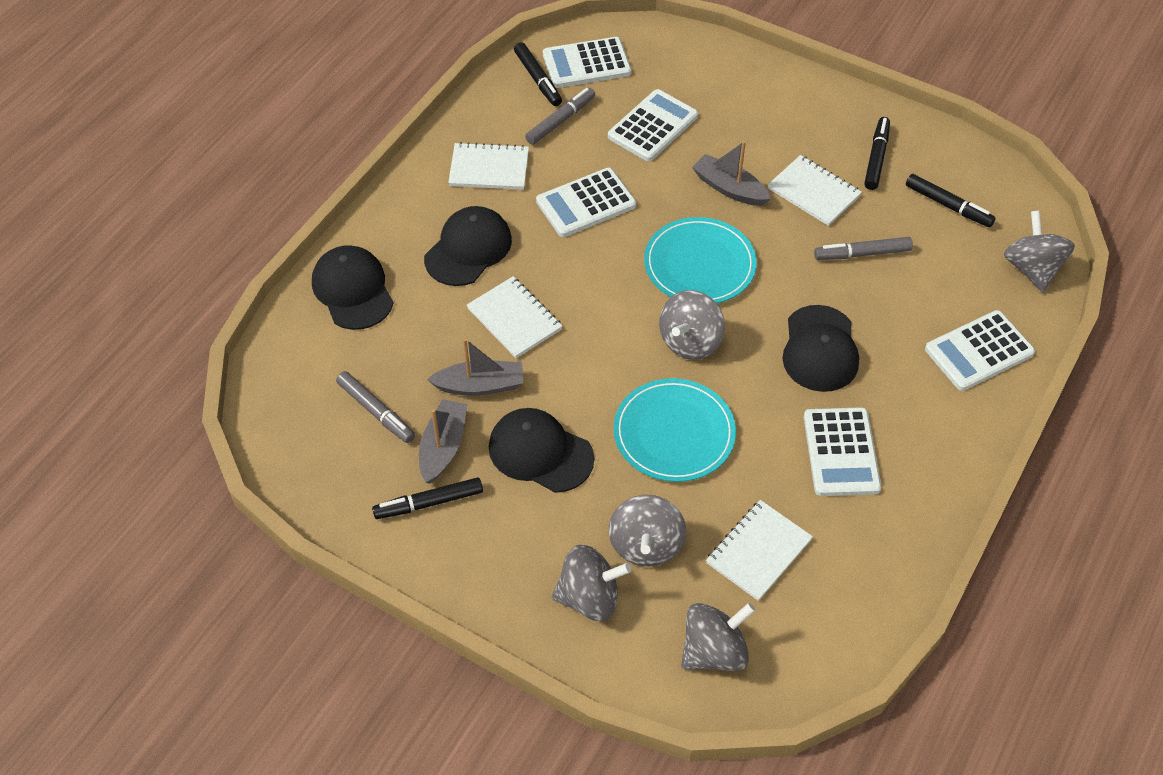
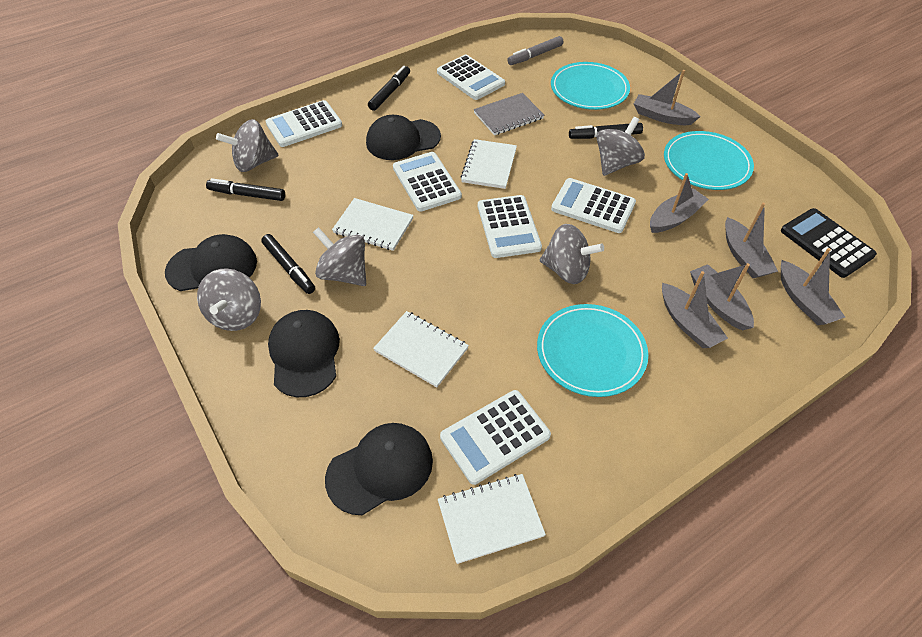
black calculator: none = 0 -> [781,208,877,278] = 1
grey boat: [419,399,467,484] [427,338,524,396] [692,141,771,206] = 3 -> [634,70,701,125] [650,173,709,233] [662,271,728,348] [690,263,754,330] [725,203,778,278] [781,248,845,325] = 6
grey marker: [336,371,415,443] [525,88,595,145] [814,237,913,260] = 3 -> [507,36,563,65] = 1
grey notebook: none = 0 -> [474,93,544,135] = 1
turquoise plate: [614,378,736,482] [644,217,757,303] = 2 -> [537,304,648,397] [551,62,630,110] [664,131,754,190] = 3
white calculator: [536,168,636,237] [543,37,631,88] [608,89,698,161] [804,407,881,496] [925,310,1035,391] = 5 -> [266,100,342,147] [393,152,462,211] [437,55,505,100] [440,390,551,485] [478,195,542,258] [551,178,636,233] = 6

